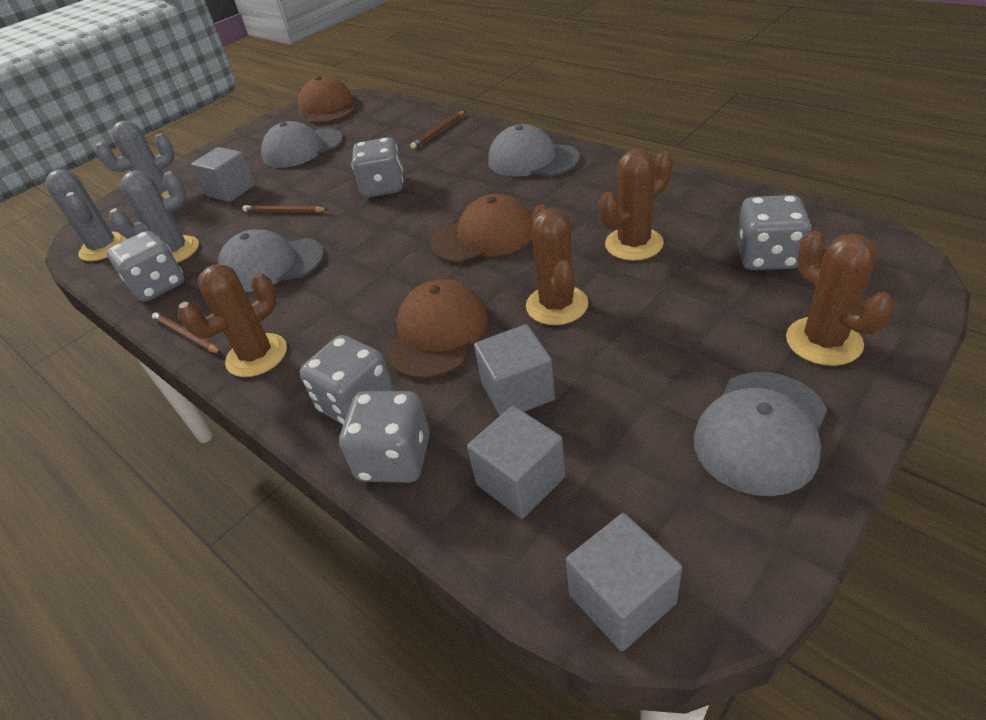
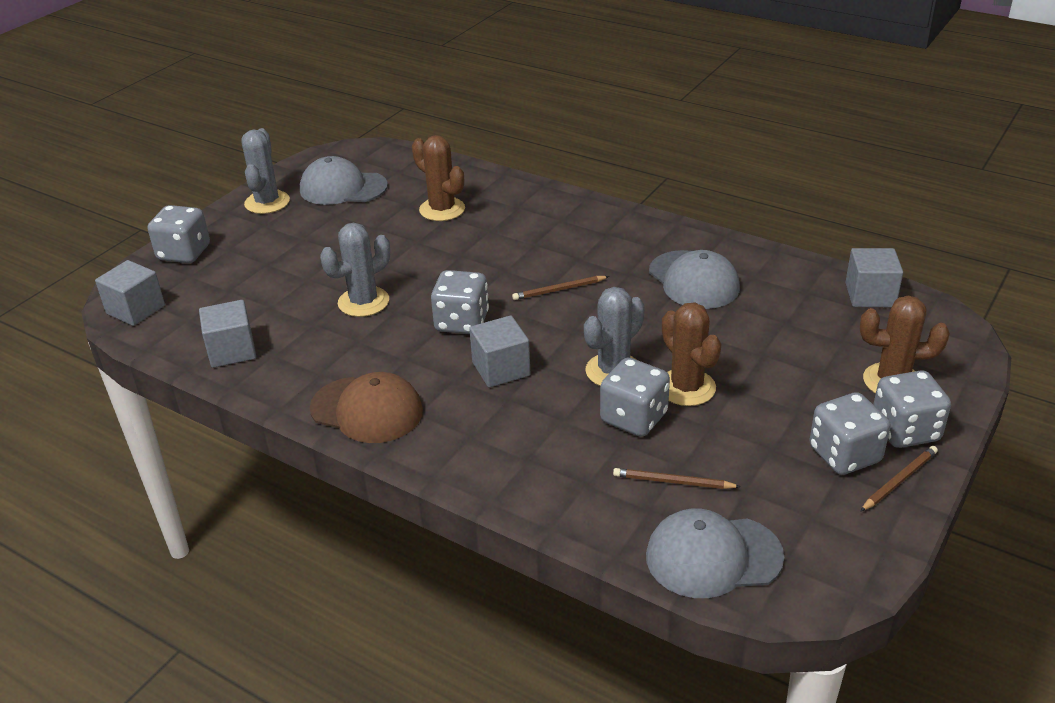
brown cactus: [178,264,287,377] [526,204,588,325] [599,149,672,261] [786,231,894,366] = 4 -> [412,135,465,221] [662,302,721,406] [860,296,950,394] = 3
brown cap: [298,76,355,124] [387,279,488,379] [430,194,532,263] = 3 -> [310,372,423,443] = 1
grey cap: [217,229,324,292] [261,121,343,168] [488,124,580,177] [693,372,827,496] = 4 -> [300,156,388,205] [646,508,784,598] [649,250,740,309] = 3

